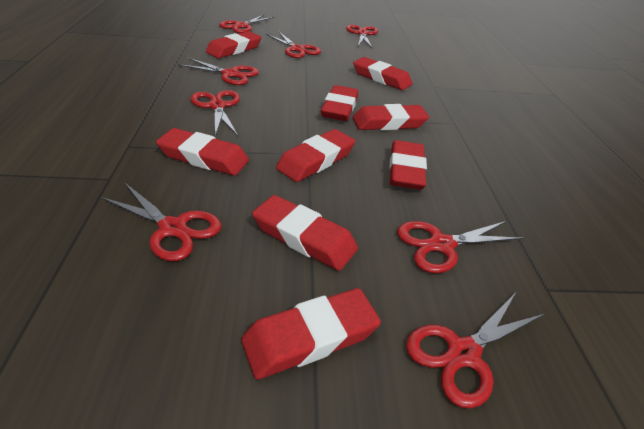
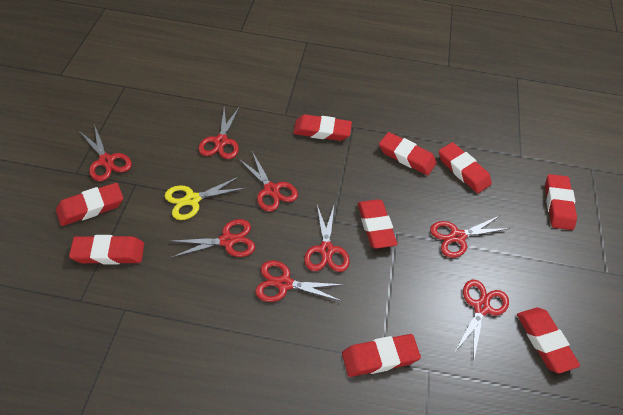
yellow scissors: none = 0 -> [165,176,246,220] = 1

